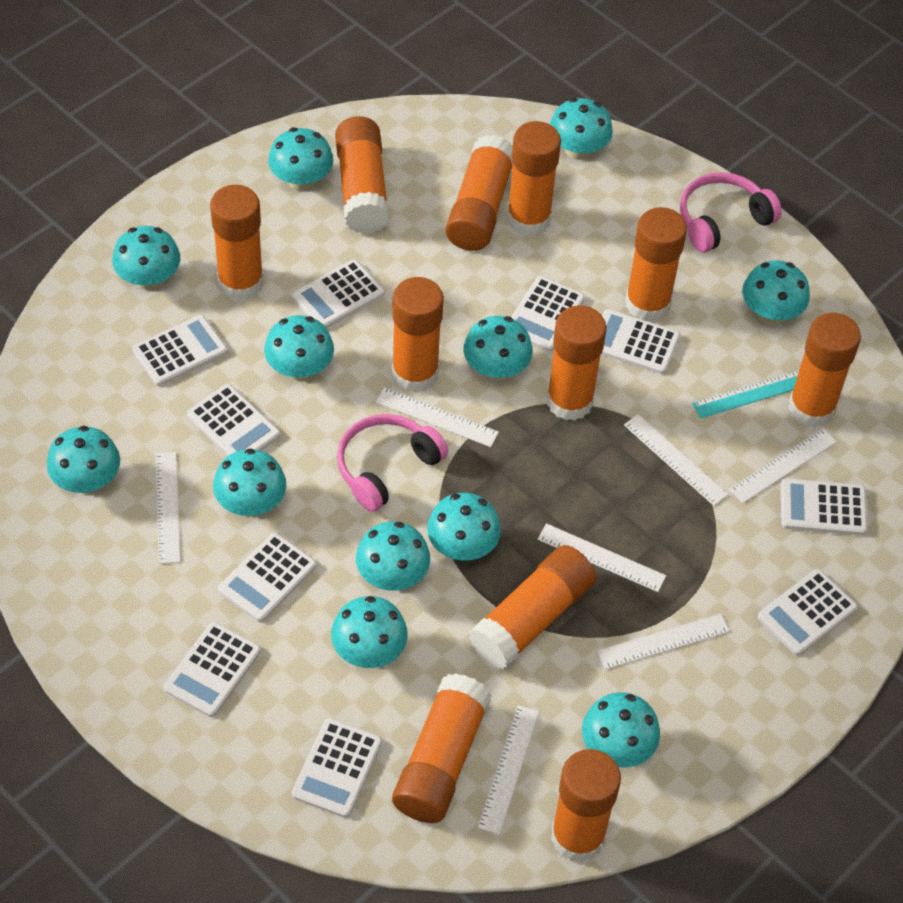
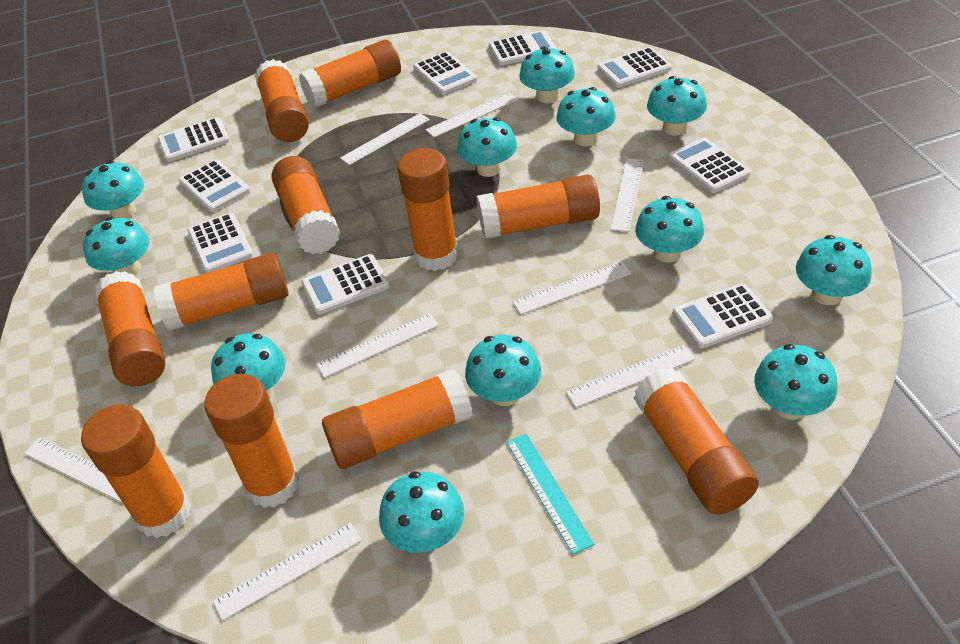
pink headphones: [337,414,448,512] [680,172,782,253] = 2 -> none = 0
white calculator: [132,315,228,386] [164,622,261,717] [187,384,280,456] [218,532,317,622] [292,259,384,328] [292,718,382,818] [511,276,585,352] [601,309,680,374] [758,569,858,656] [781,478,867,535] = 10 -> [158,117,230,162] [179,159,250,212] [188,213,253,273] [301,254,390,315] [413,51,477,95] [489,30,557,66] [597,47,672,88] [668,137,750,193] [672,283,773,349] = 9
white ruler: [156,452,180,564] [376,387,499,447] [478,705,539,835] [538,523,666,592] [597,614,730,670] [624,414,728,506] [729,428,837,503] = 7 -> [24,438,123,503] [213,523,362,621] [316,313,439,378] [340,113,430,165] [426,93,518,137] [513,261,631,315] [566,345,695,408] [610,158,644,232] = 8

